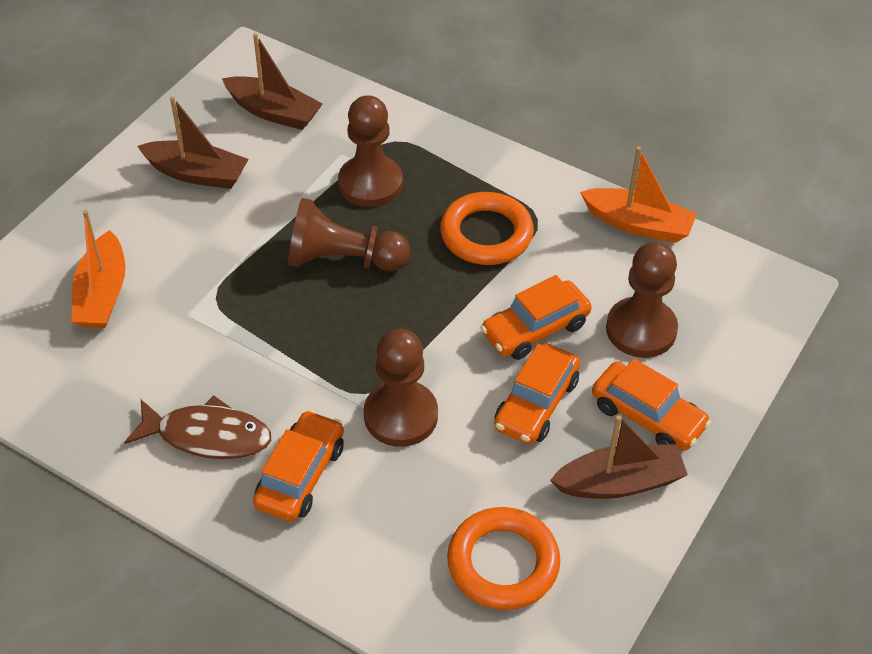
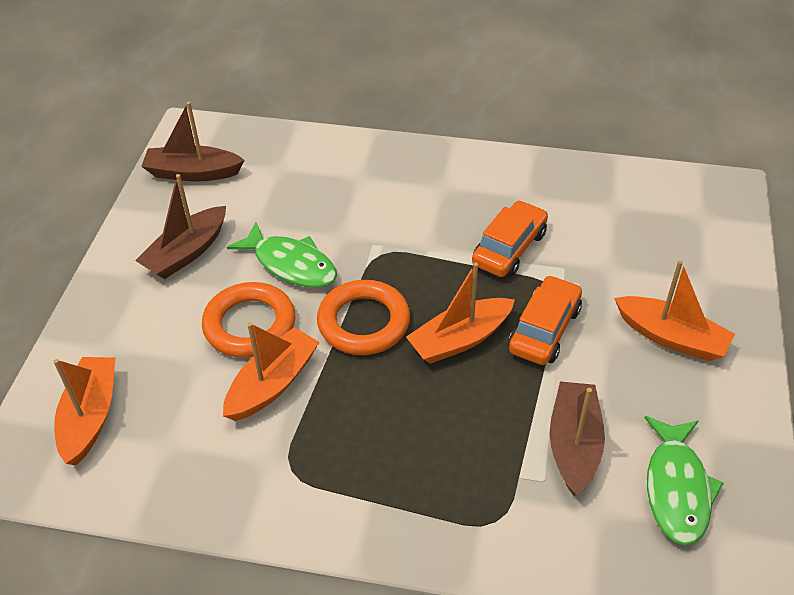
brown fish: [124,395,271,459] = 1 -> none = 0
brown pawn: [288,198,410,271] [338,95,403,207] [364,329,438,447] [606,242,678,358] = 4 -> none = 0
green fish: none = 0 -> [227,222,337,288] [645,416,724,546] = 2
orange boat: [71,210,125,328] [580,146,697,243] = 2 -> [53,357,115,465] [223,322,319,421] [406,262,515,364] [614,260,735,361] = 4
orange car: [253,410,344,522] [481,275,592,360] [494,343,580,444] [592,359,711,450] = 4 -> [472,200,548,277] [508,275,582,365] = 2

